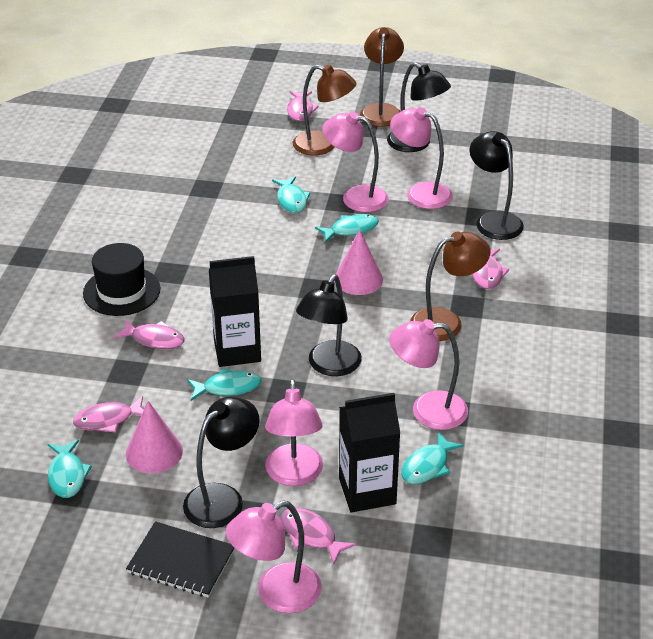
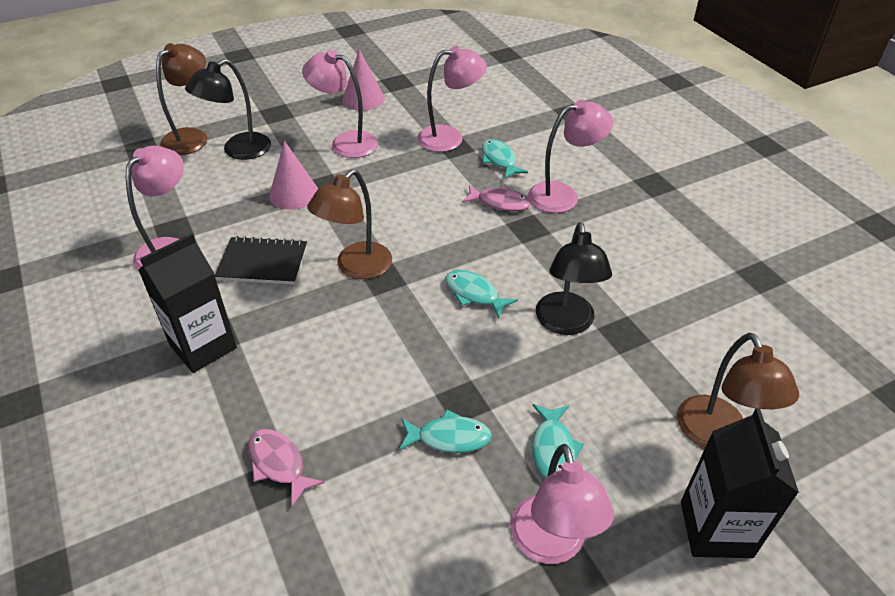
black hat: [83,243,160,316] = 1 -> none = 0
black lamp: [183,397,260,528] [296,275,362,376] [387,62,451,152] [470,131,524,240] = 4 -> [185,59,271,160] [536,222,612,335] = 2
pink fish: [73,396,144,432] [114,319,185,349] [281,508,356,565] [287,91,319,121] [473,249,509,289] = 5 -> [248,429,325,506] [462,185,531,211] = 2
turquoise fish: [48,439,92,498] [187,368,261,401] [272,176,311,213] [315,214,379,243] [401,431,464,484] = 5 -> [399,410,492,453] [445,270,518,318] [482,139,528,179] [532,404,584,479] = 4

